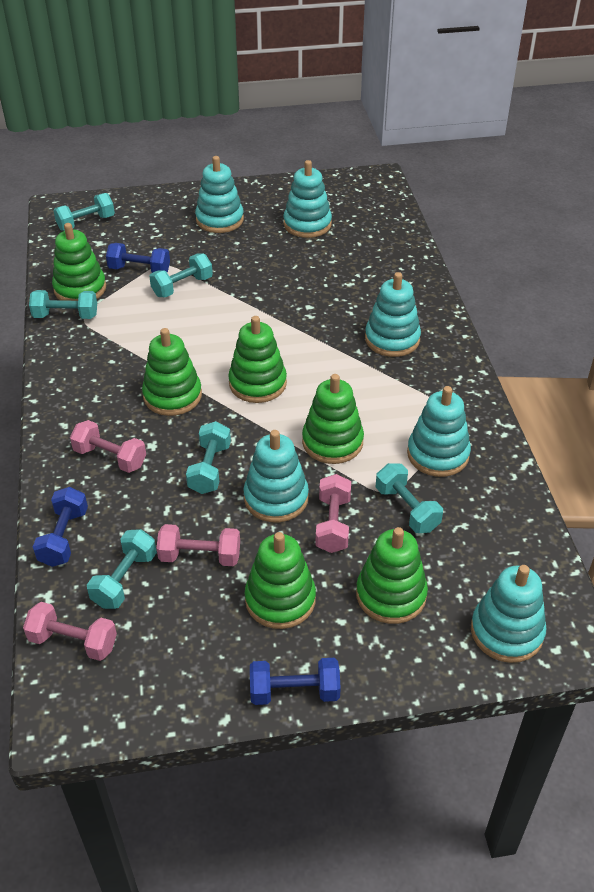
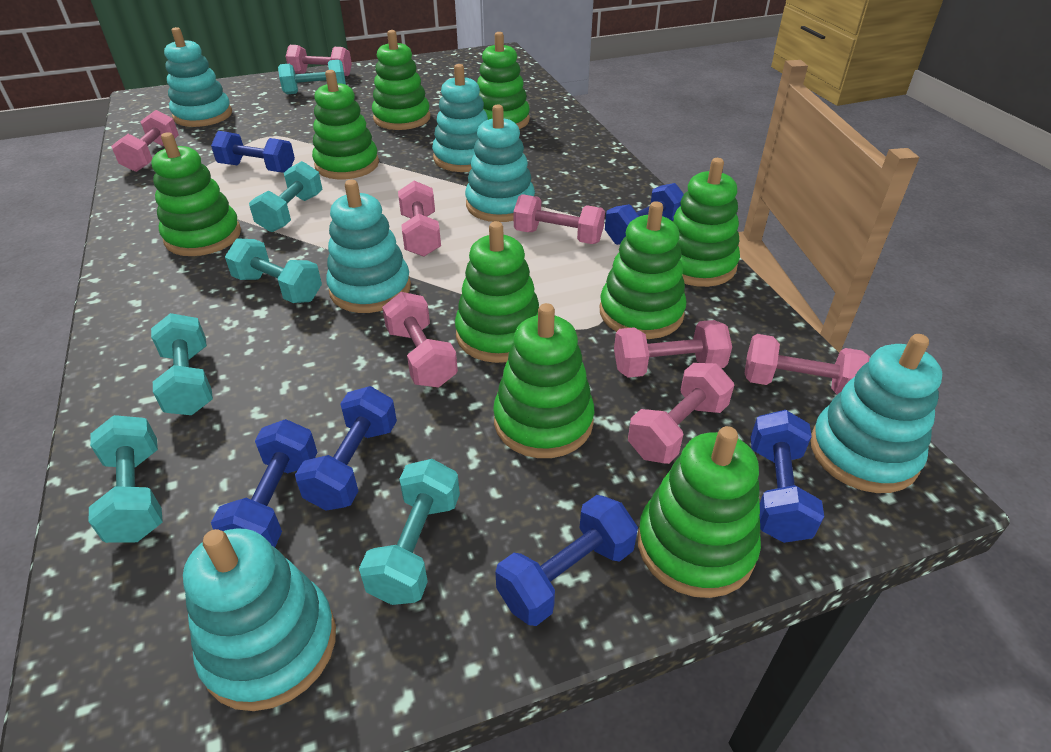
blue dumbbell: [33,487,88,567] [106,243,170,273] [250,658,341,705] = 3 -> [211,131,295,173] [211,419,317,547] [295,386,397,511] [495,495,638,626] [605,183,684,245] [751,410,824,543] = 6
green stacking toy: [52,223,106,301] [142,328,202,416] [228,316,287,403] [245,532,316,629] [302,374,364,464] [356,527,428,624] = 6 -> [151,132,241,256] [312,70,379,179] [372,30,430,130] [455,221,539,363] [477,32,530,129] [493,303,594,458] [600,201,686,339] [637,426,761,598] [673,158,740,287] = 9
pink dumbbell: [23,602,117,661] [70,420,146,473] [156,524,240,566] [315,474,351,553] = 4 -> [111,110,179,172] [286,45,352,76] [382,292,458,387] [398,181,441,257] [513,194,605,244] [614,320,732,378] [628,363,734,464] [745,334,870,394] = 8

